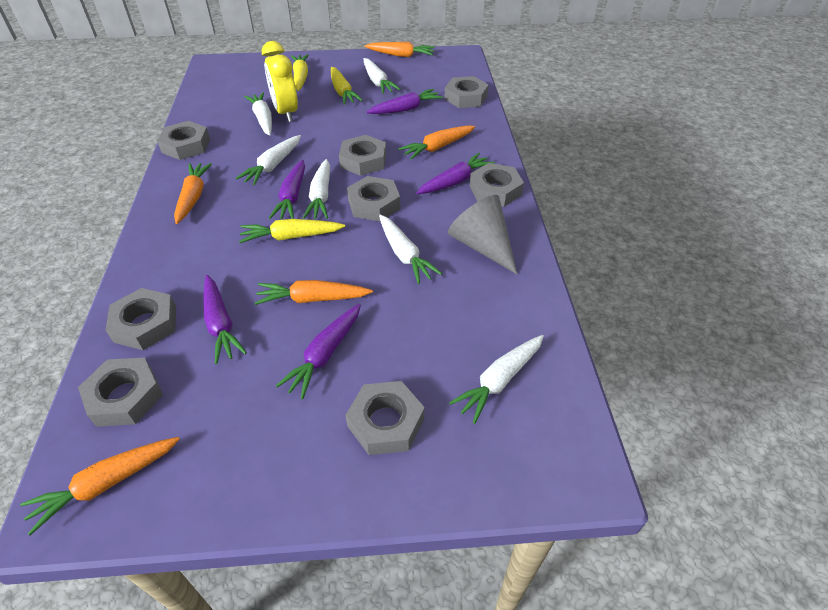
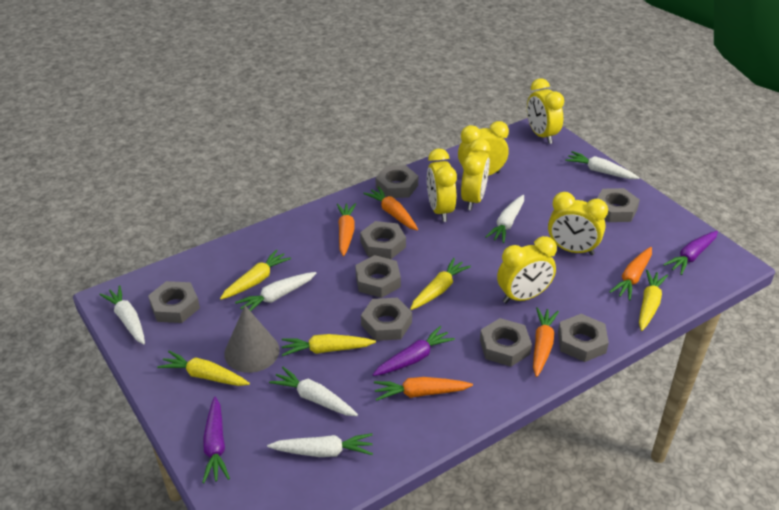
purple carrot: [203,275,247,364] [269,160,305,220] [276,304,361,399] [366,89,443,114] [416,153,495,194] = 5 -> [202,397,230,483] [372,326,455,376] [663,231,718,275] = 3
yellow carrot: [239,219,345,243] [291,54,309,91] [331,67,363,105] = 3 -> [157,351,250,386] [220,249,291,299] [282,334,376,356] [410,258,471,310] [639,270,668,331] = 5
yellow clock: [262,41,298,122] = 1 -> [427,148,457,222] [458,121,509,176] [461,138,490,211] [497,236,557,303] [527,78,564,144] [548,192,608,255] = 6

